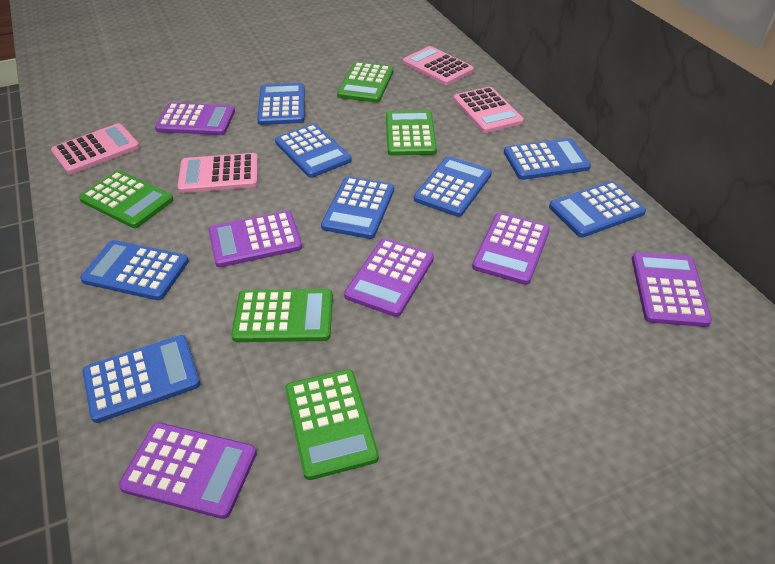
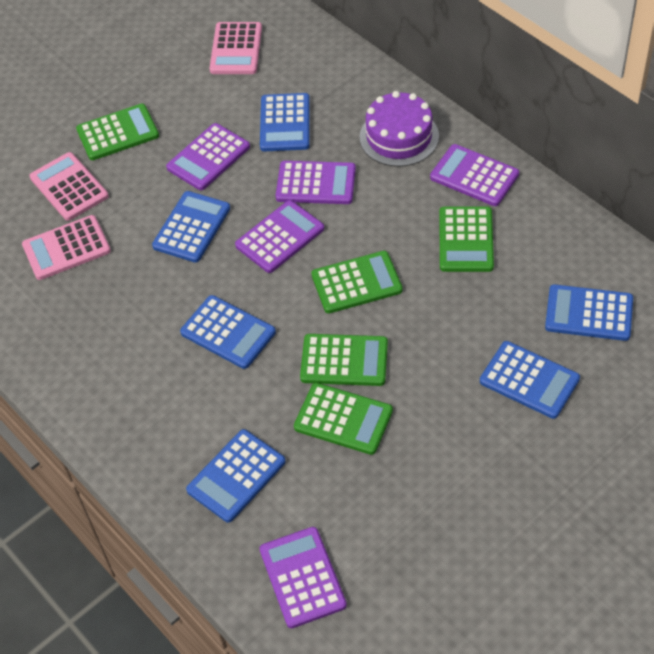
blue calculator: [80,240,189,300] [83,335,200,423] [257,83,305,125] [275,124,352,178] [321,176,394,239] [414,156,492,217] [504,138,591,180] [549,181,646,237] = 8 -> [152,191,230,263] [180,295,276,369] [186,429,286,523] [260,93,310,151] [480,341,580,419] [545,284,633,341] = 6
pink calculator: [51,123,140,174] [177,153,258,193] [403,46,474,85] [453,87,524,133] = 4 -> [22,215,111,280] [29,152,109,221] [210,22,262,74] = 3
purple cake: none = 0 -> [360,91,439,167] = 1
purple calculator: [119,422,257,519] [155,103,235,135] [209,211,302,267] [344,238,434,317] [472,213,550,285] [632,252,712,327] = 6 -> [166,123,250,190] [235,200,324,273] [260,527,347,628] [276,161,356,204] [430,144,519,206] = 5

